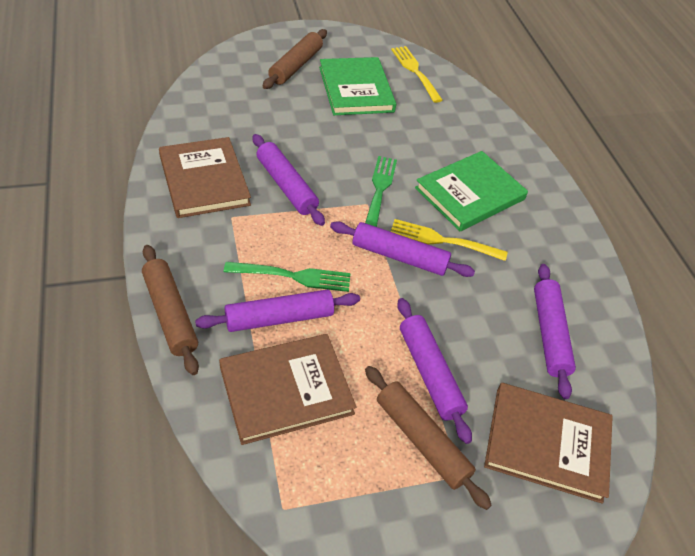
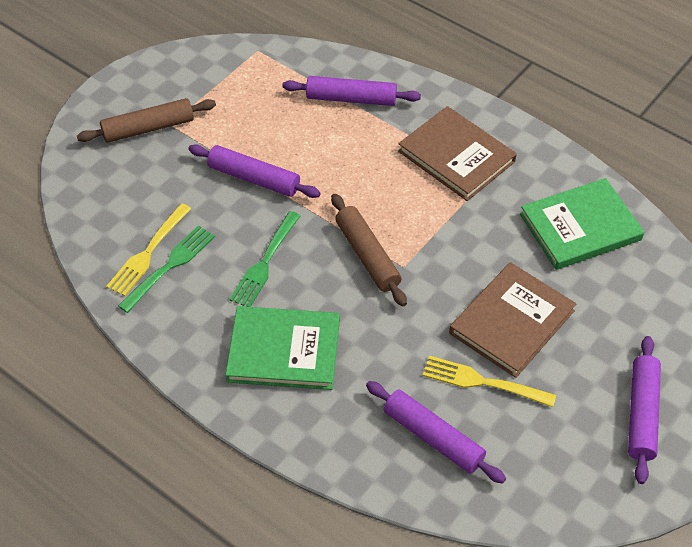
brown book: [159,137,251,218] [219,334,356,445] [484,383,613,504] = 3 -> [398,106,517,201] [449,262,576,378] = 2
brown rolling pin: [142,245,199,375] [263,29,327,89] [365,366,492,510] = 3 -> [77,98,216,143] [331,194,407,306] = 2
purple rolling pin: [195,290,360,332] [253,134,325,226] [330,221,475,277] [397,298,472,444] [534,264,576,399] = 5 -> [188,144,321,198] [282,76,421,106] [366,381,506,484] [628,336,661,484] = 4

